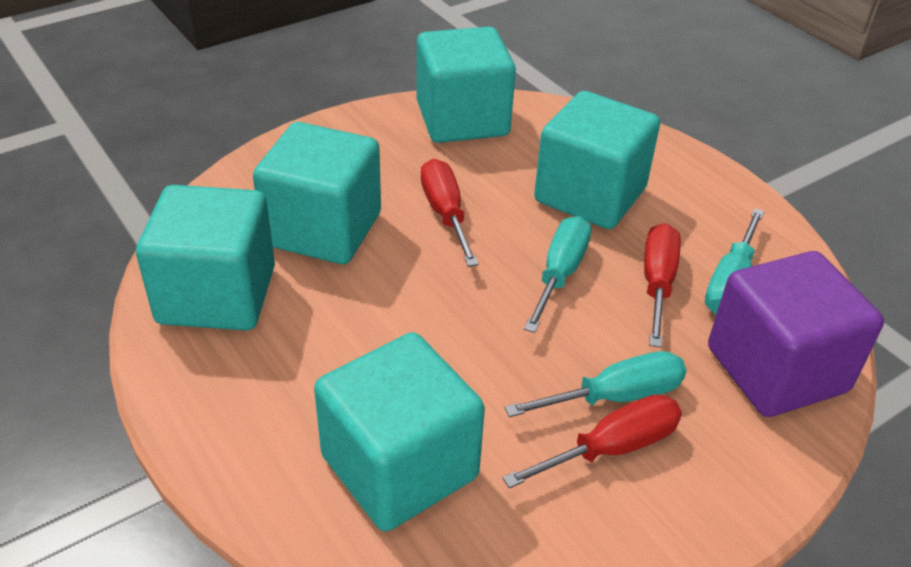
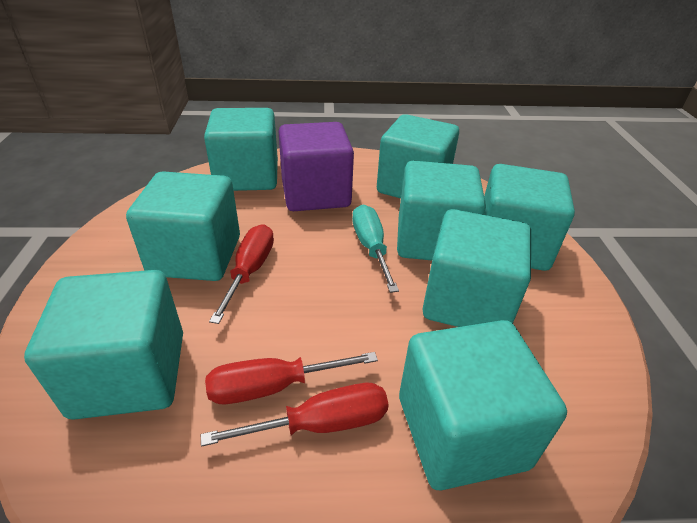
turquoise cube: [136,185,275,330] [253,122,381,264] [314,332,485,531] [417,27,516,143] [534,91,660,229] = 5 -> [24,270,183,420] [126,171,240,281] [204,108,278,191] [377,114,459,198] [397,161,486,260] [399,320,567,491] [422,209,531,327] [484,164,575,271] = 8
turquoise screwdriver: [505,351,687,417] [524,216,591,333] [705,208,765,314] = 3 -> [352,204,399,293] = 1

